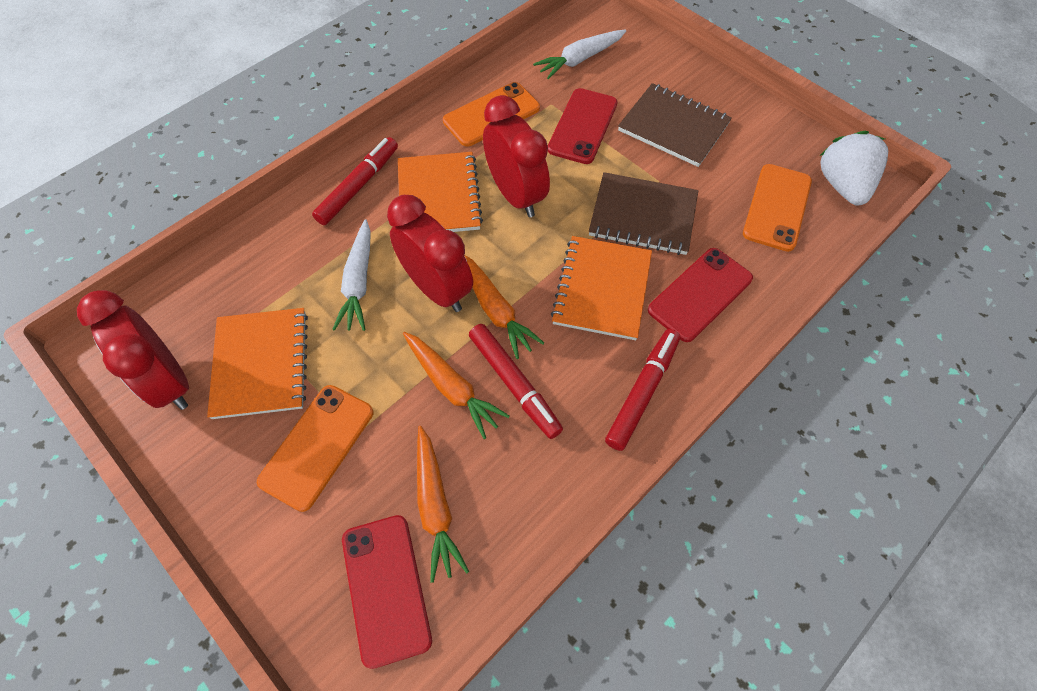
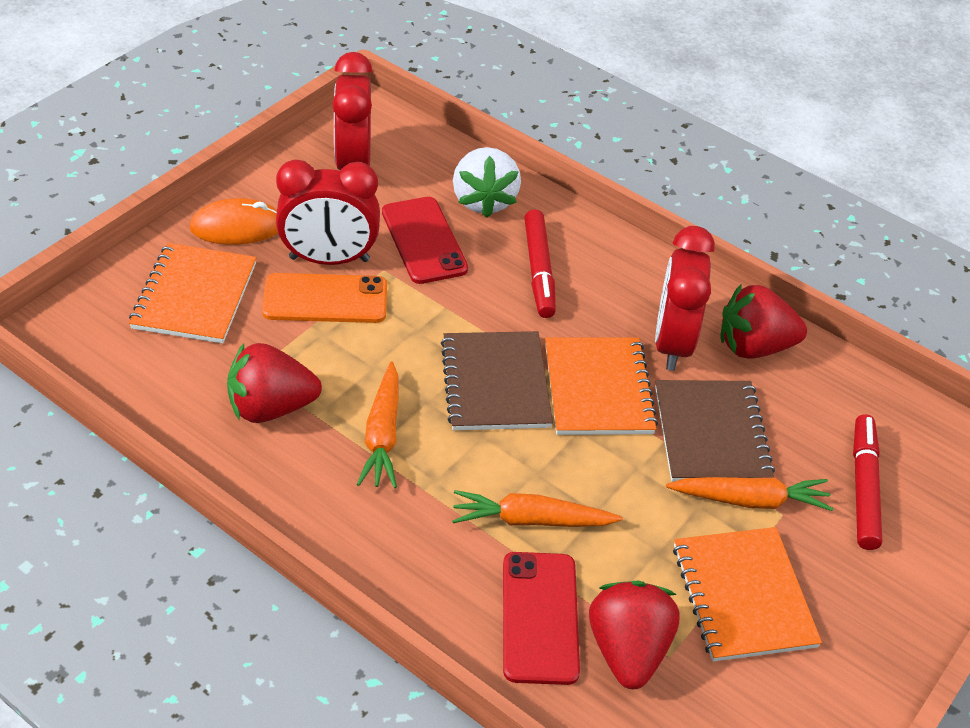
orange mouse: none = 0 -> [190,198,278,245] = 1
orange phone: [257,385,373,512] [443,82,540,147] [743,164,812,252] = 3 -> [262,273,387,323] = 1
red marker: [312,137,398,225] [469,324,563,439] [605,329,680,451] = 3 -> [524,210,556,318] [853,414,882,550] = 2
red phone: [342,515,432,669] [548,88,617,164] [648,248,753,342] = 3 -> [382,197,468,284] [503,552,580,685] = 2
red strawberry: none = 0 -> [227,343,322,423] [589,581,680,689] [721,284,807,359] = 3
white carrot: [332,219,371,331] [533,29,626,79] = 2 -> none = 0

